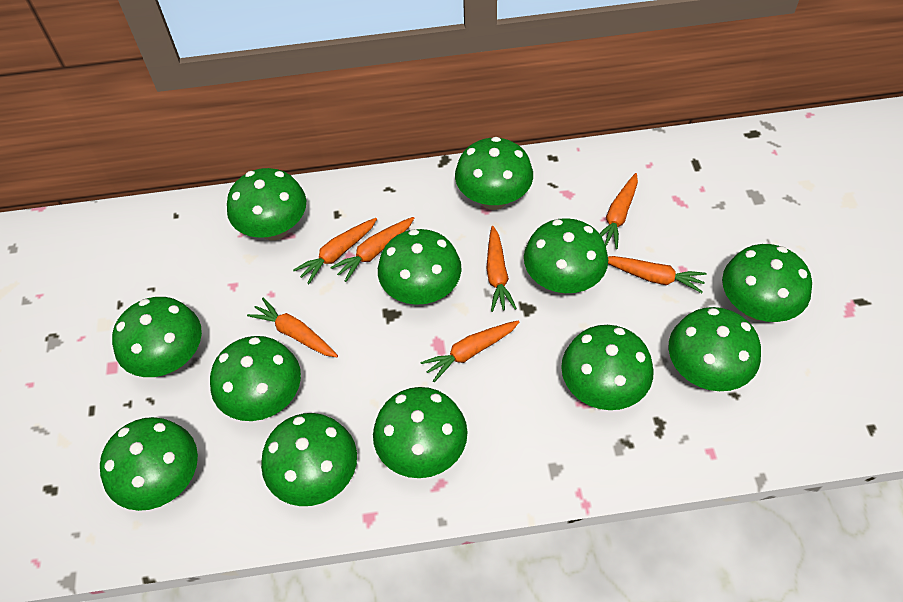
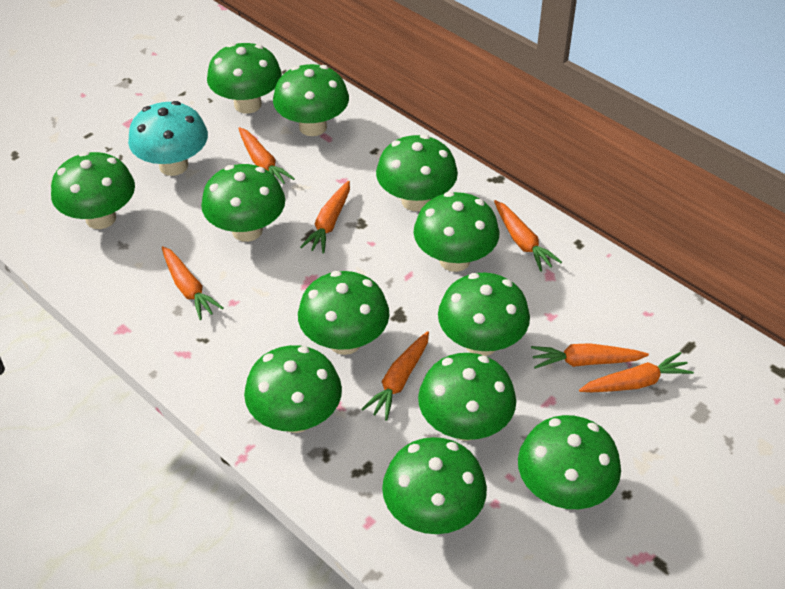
turquoise mushroom: none = 0 -> [128,101,208,176] = 1

